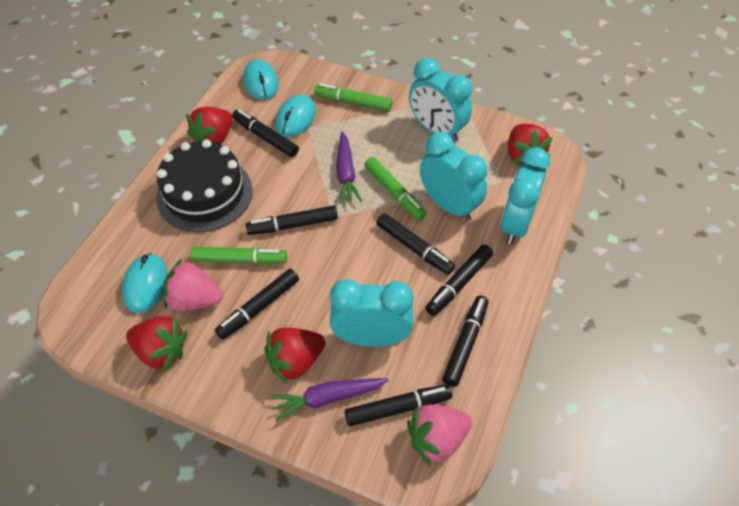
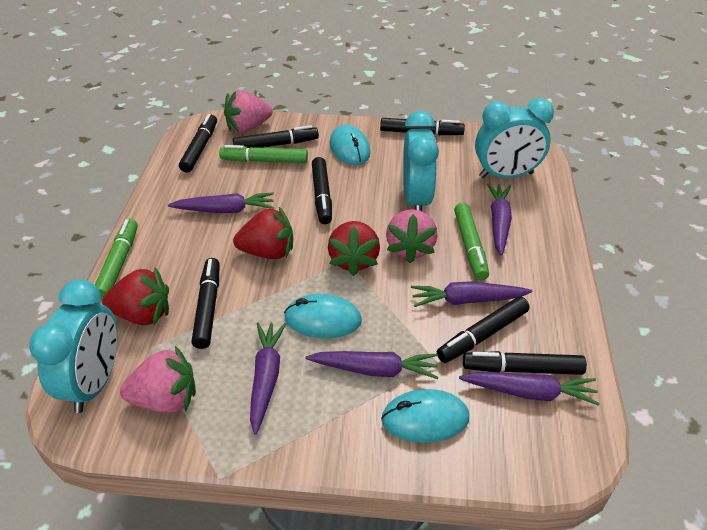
black cake: [156,139,253,232] = 1 -> none = 0
pink strawberry: [163,259,223,311] [407,405,472,466] = 2 -> [120,346,196,413] [224,90,272,133] [386,209,438,263] = 3
purple carrot: [270,378,389,422] [336,131,362,204] = 2 -> [168,192,274,213] [250,322,286,435] [306,351,438,379] [411,281,532,307] [459,372,600,406] [487,183,512,255] = 6
red strawberry: [126,316,187,372] [186,107,233,145] [265,327,325,384] [508,124,553,165] = 4 -> [102,268,169,325] [233,207,293,259] [328,221,380,276] = 3
turquoise clock: [330,279,413,347] [409,58,472,142] [420,132,487,221] [501,147,550,244] = 4 -> [29,280,118,413] [403,111,439,211] [475,98,554,178] = 3

